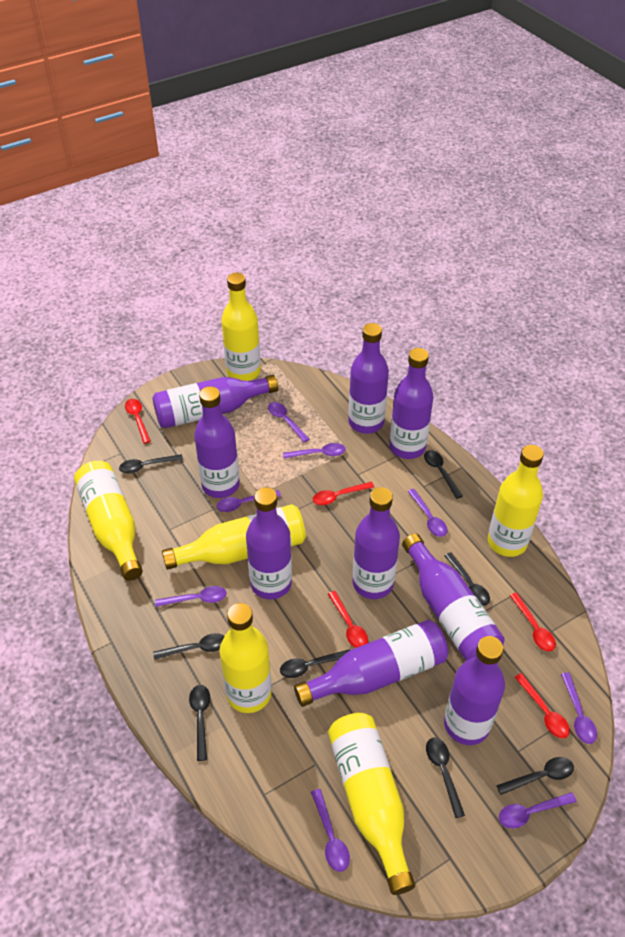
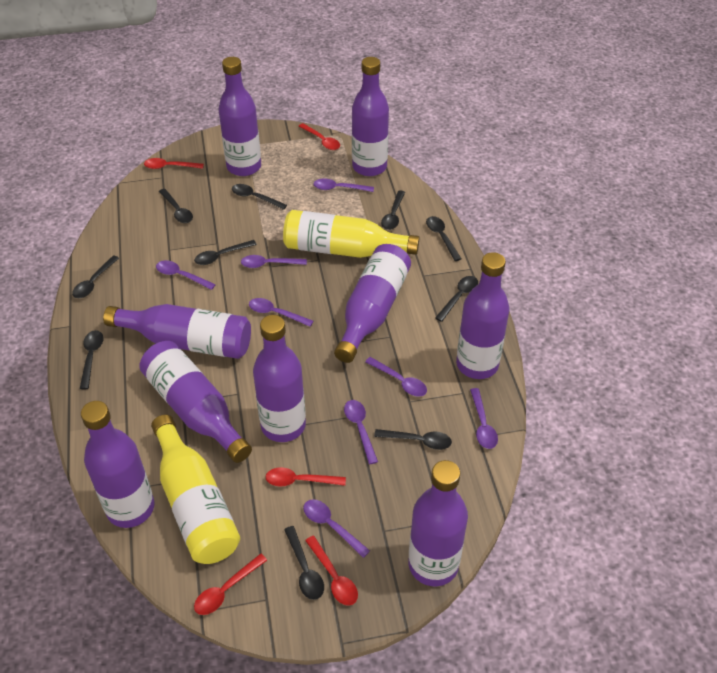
black spoon: [119,454,183,473] [153,633,224,660] [189,685,211,761] [280,649,350,678] [424,450,463,499] [426,738,465,818] [444,552,490,606] [496,757,574,795] = 8 -> [72,255,119,298] [80,330,104,389] [159,189,193,223] [194,240,257,265] [232,184,287,210] [284,526,324,600] [374,429,452,450] [381,190,405,230] [426,216,462,261] [435,276,478,322] = 10
yellow bottle: [74,461,143,581] [162,504,306,570] [219,603,272,713] [221,273,261,381] [328,713,415,895] [488,445,544,557] = 6 -> [151,415,240,564] [283,210,419,258] = 2

